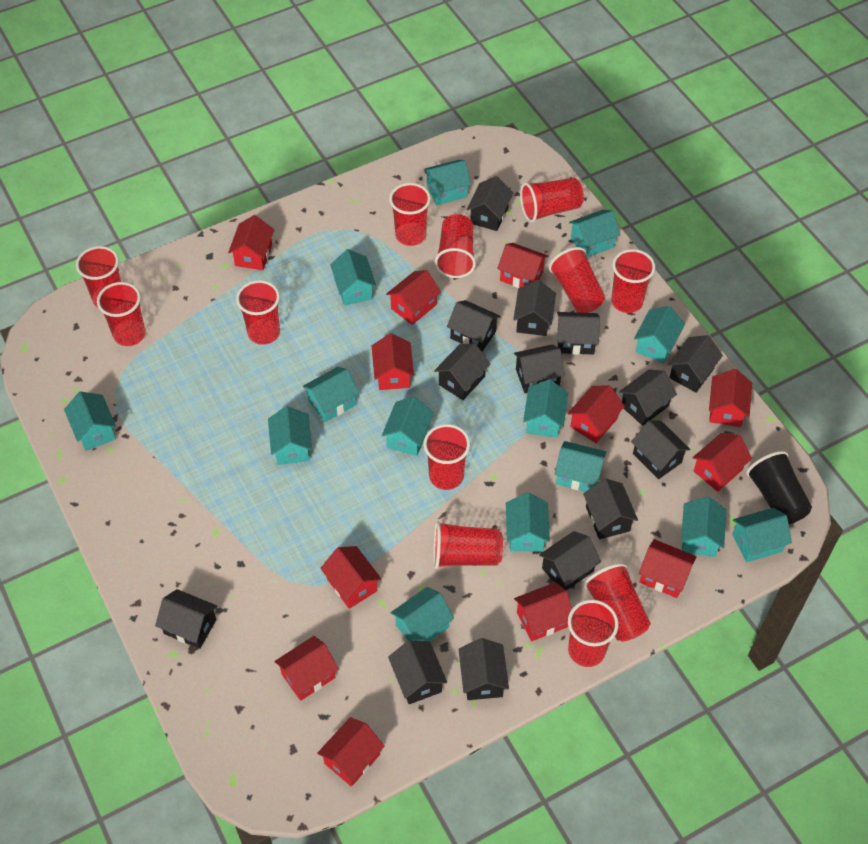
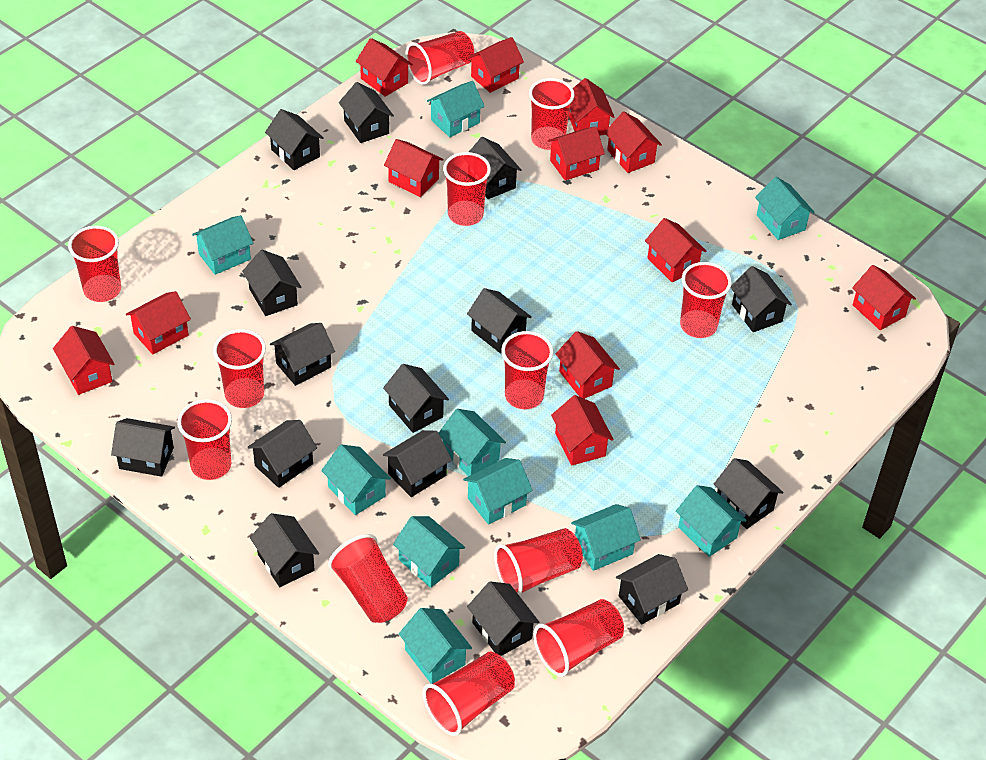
black cup: [746,451,812,524] = 1 -> none = 0
black house: [155,589,217,649] [388,640,447,704] [434,343,490,400] [447,300,501,352] [459,638,509,700] [467,176,513,231] [513,280,556,336] [514,344,565,393] [539,531,601,591] [557,312,600,355] [583,478,638,539] [619,369,677,426] [631,421,690,479] [668,335,723,393] = 14 -> [111,418,175,477] [242,250,302,316] [248,420,317,488] [250,513,319,587] [265,109,324,170] [270,323,335,386] [339,82,394,143] [383,364,449,433] [383,430,452,497] [467,288,532,353] [467,581,539,656] [469,137,522,199] [616,554,688,624] [714,458,784,529] [731,266,792,332] = 15
turquoise house: [64,391,116,451] [268,406,312,465] [303,367,359,422] [330,249,376,306] [382,396,434,456] [391,587,454,641] [424,160,471,205] [506,493,550,551] [523,379,568,438] [554,441,606,492] [569,210,621,257] [634,306,685,363] [681,496,726,557] [732,508,792,562] = 14 -> [192,215,253,275] [321,444,391,515] [393,516,465,588] [399,608,472,684] [427,81,485,137] [439,409,506,476] [463,458,533,525] [571,504,641,571] [676,485,747,557] [755,177,815,240] = 10

